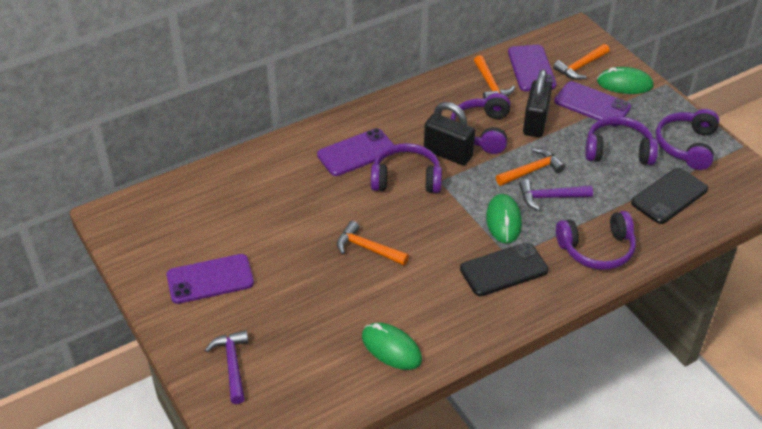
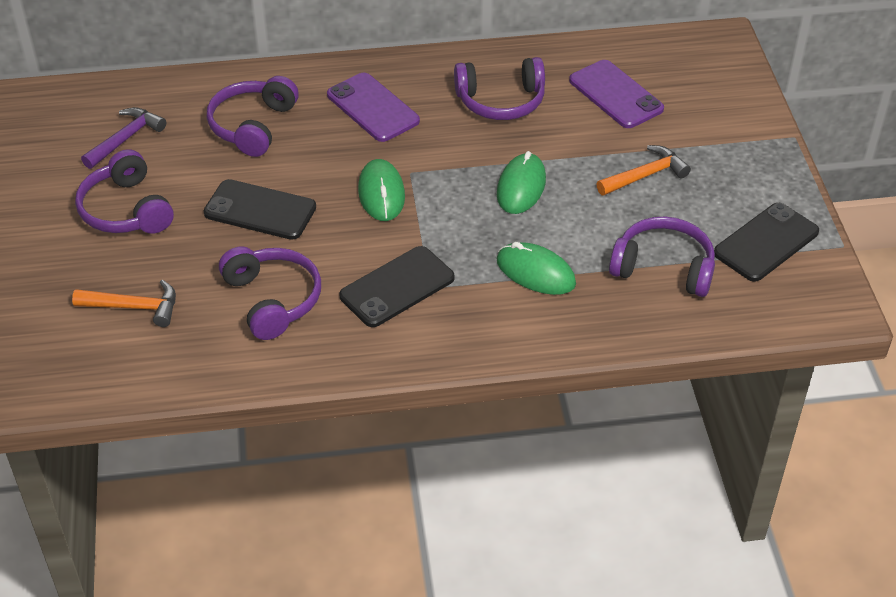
black padlock: [424,102,475,165] [523,69,552,137] = 2 -> none = 0
black phone: [460,242,549,296] [631,168,708,224] = 2 -> [204,179,316,240] [339,246,454,327] [714,203,819,282] = 3
orange hammer: [337,221,409,266] [474,55,515,98] [496,148,565,186] [553,44,610,80] = 4 -> [72,280,176,327] [596,145,691,196] = 2
purple hammer: [205,330,249,404] [519,179,593,211] = 2 -> [81,107,166,169] = 1
purple phone: [166,254,254,304] [317,128,394,176] [508,45,557,91] [554,81,631,126] = 4 -> [327,73,420,142] [569,60,664,128] = 2

